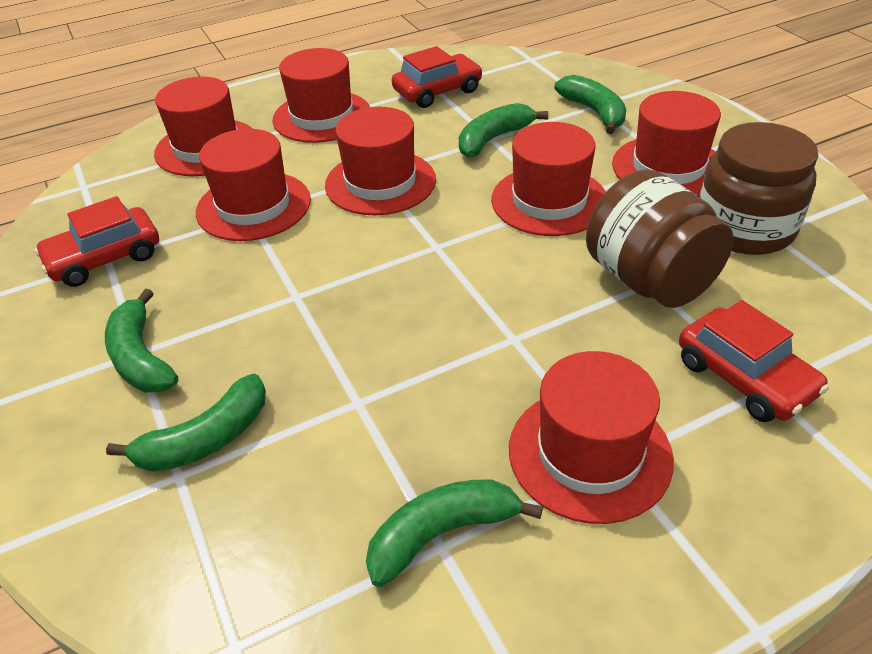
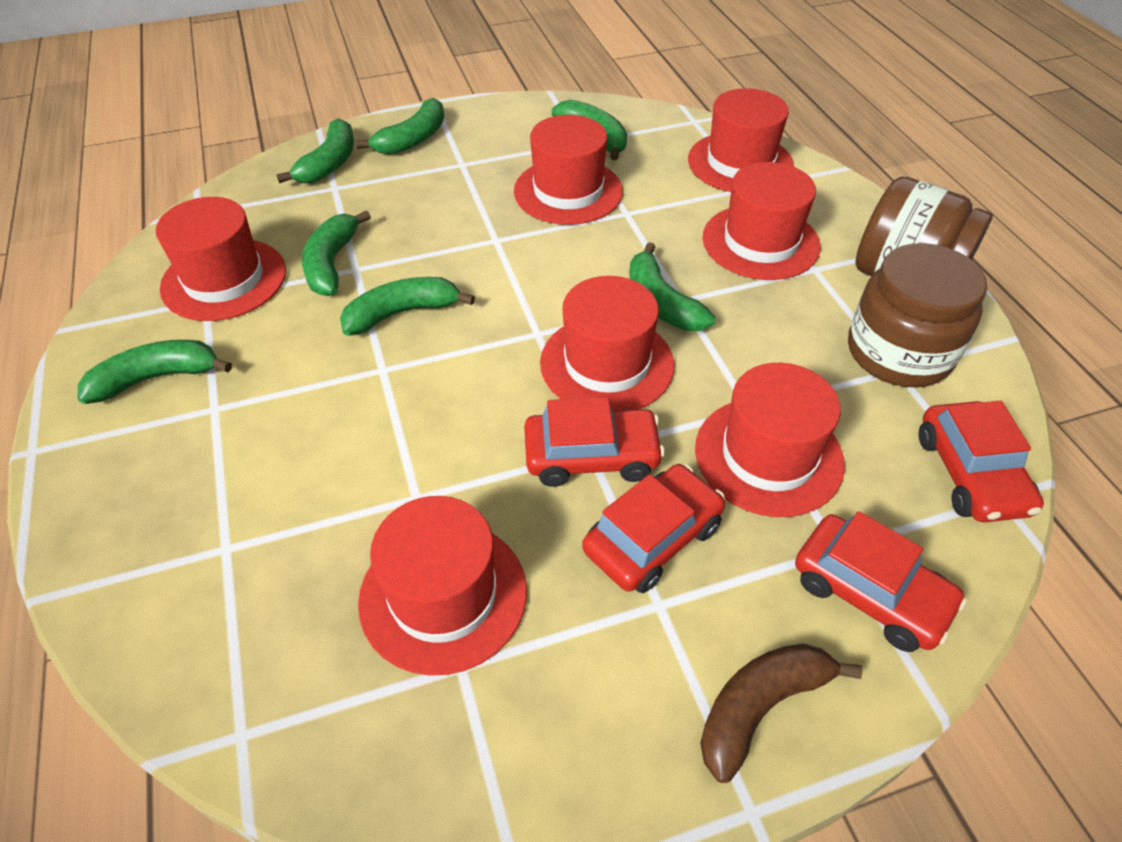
brown banana: none = 0 -> [700,643,862,783] = 1
green banana: [105,288,178,392] [106,374,266,472] [366,480,543,587] [459,103,548,158] [554,75,626,134] = 5 -> [78,340,232,404] [276,118,354,183] [302,210,371,296] [340,277,475,336] [356,98,444,155] [552,100,627,161] [629,242,715,331] = 7
red car: [34,196,159,287] [392,46,483,108] [679,300,829,422] = 3 -> [524,397,665,487] [582,464,725,593] [795,511,967,652] [919,401,1044,522] = 4

